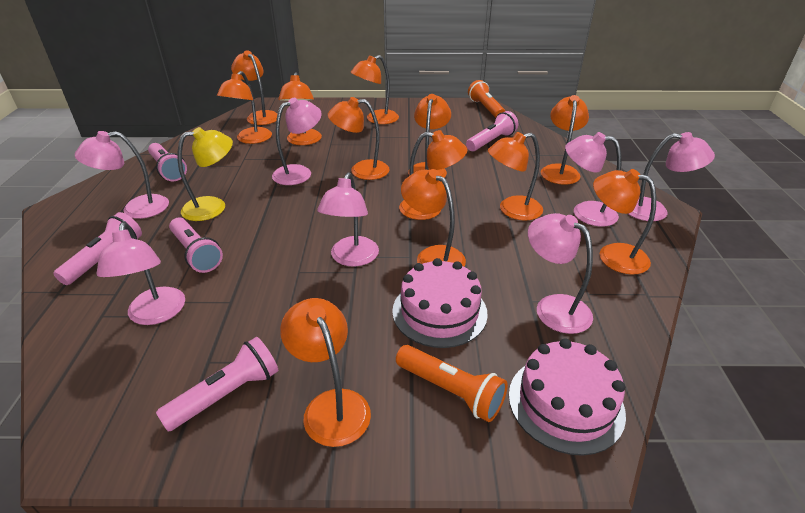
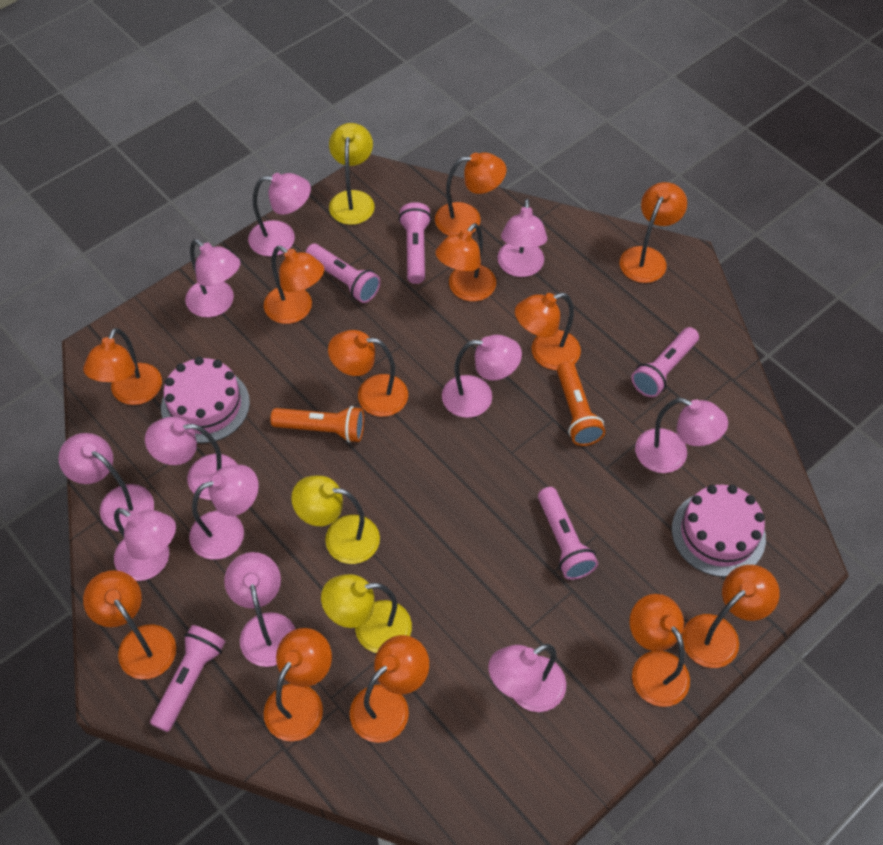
pink lamp: [75,131,169,219] [96,223,185,325] [272,98,322,185] [317,172,379,267] [528,213,593,334] [565,132,621,227] [628,132,715,221] = 7 -> [58,433,154,531] [114,508,176,581] [145,417,238,500] [185,239,241,318] [189,465,259,560] [224,552,296,667] [248,173,311,256] [442,335,522,418] [488,644,566,712] [497,199,547,277] [635,398,728,473] = 11
yellow lamp: [178,127,233,221] = 1 -> [291,476,380,564] [321,574,412,653] [329,123,375,225] = 3

